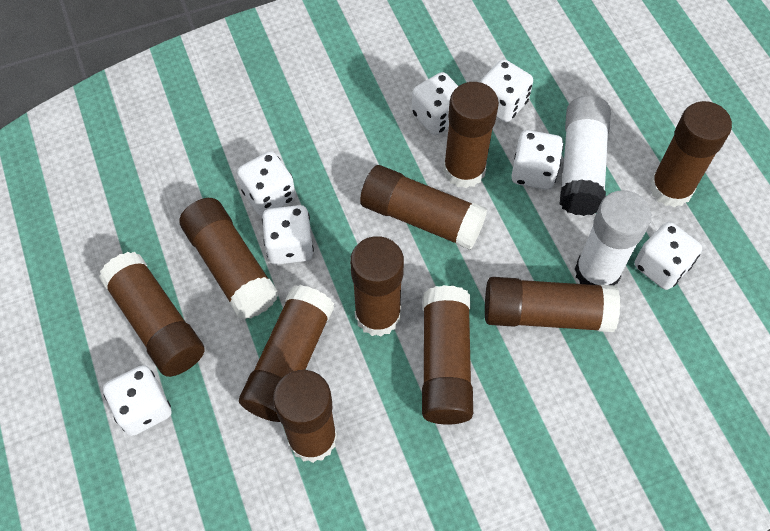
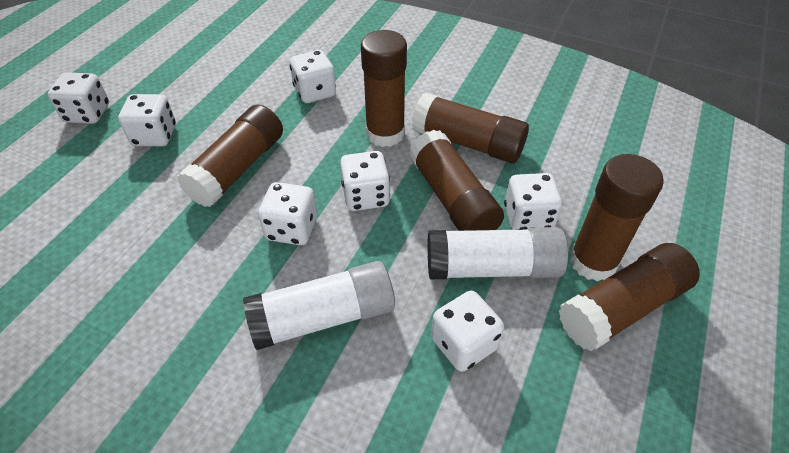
brown glue stick: [99,252,205,377] [179,198,279,319] [239,285,334,422] [273,370,337,463] [350,236,404,337] [360,165,487,250] [422,285,473,425] [443,82,499,188] [485,277,620,332] [650,101,732,207] = 10 -> [177,104,283,207] [361,30,407,147] [409,129,504,231] [412,93,529,163] [559,243,700,351] [570,154,664,282] = 6

